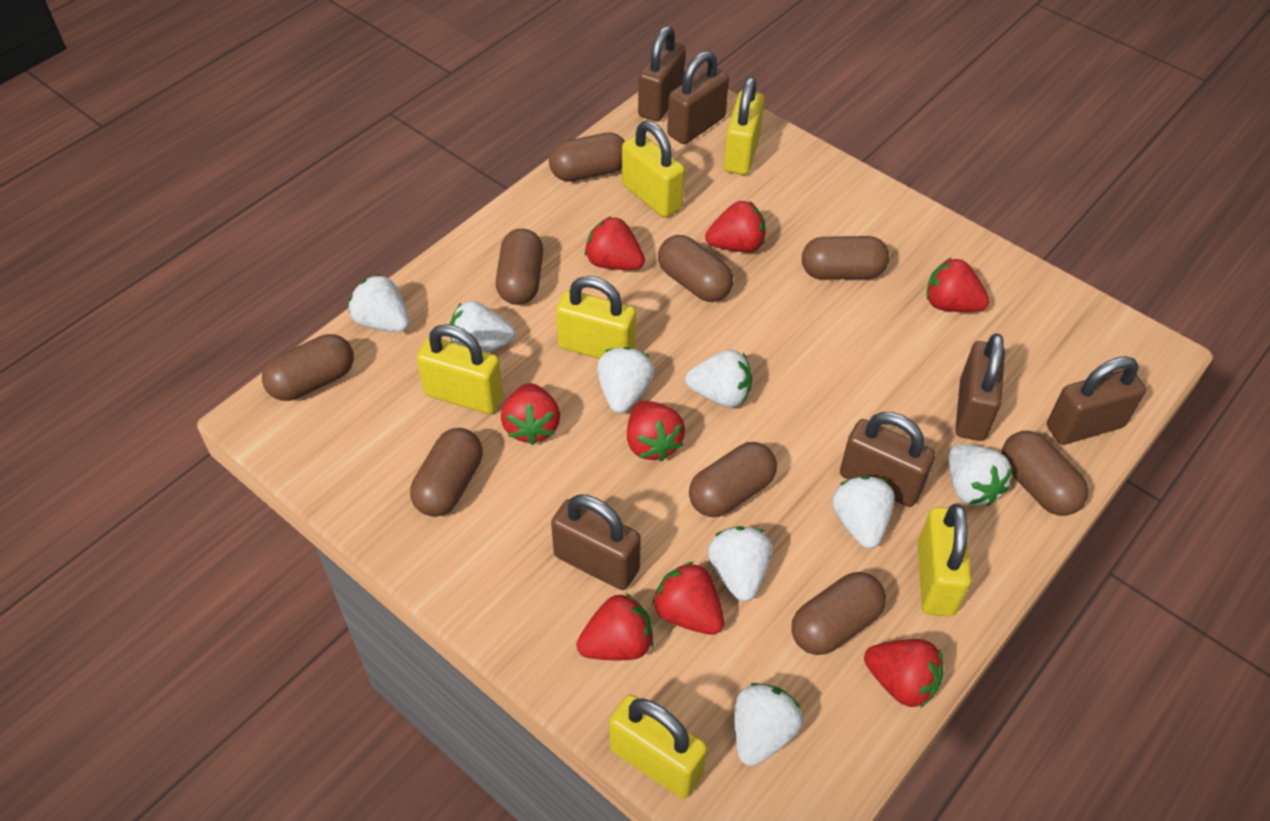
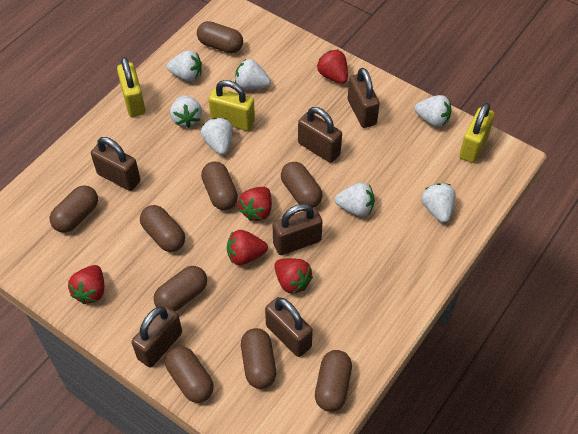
red strawberry: [501,383,560,445] [576,593,653,660] [585,216,645,270] [627,401,685,461] [652,562,724,635] [705,201,766,252] [864,639,943,708] [926,257,989,312] = 8 -> [68,265,104,304] [227,230,268,265] [238,187,272,221] [274,258,313,294] [317,50,348,84] = 5
white strawberry: [349,274,409,332] [450,301,515,353] [597,347,654,413] [685,350,752,408] [708,526,772,601] [734,683,803,766] [832,476,895,549] [949,444,1012,506] = 8 -> [167,50,202,81] [170,95,202,128] [201,118,233,155] [235,59,271,90] [335,182,375,217] [414,95,451,127] [421,183,456,223] = 7
yellow padlock: [417,324,503,414] [556,276,636,359] [609,694,707,799] [622,121,685,218] [724,77,765,175] [918,504,971,616] = 6 -> [117,57,145,117] [209,80,255,131] [459,103,495,163] = 3

